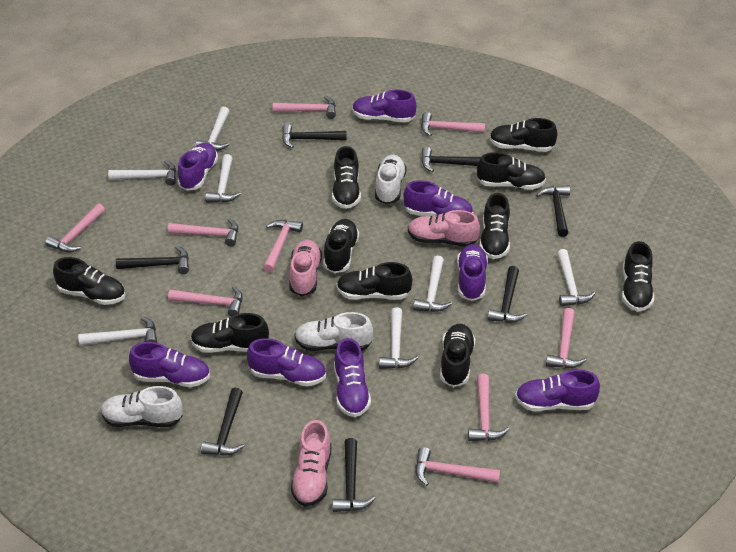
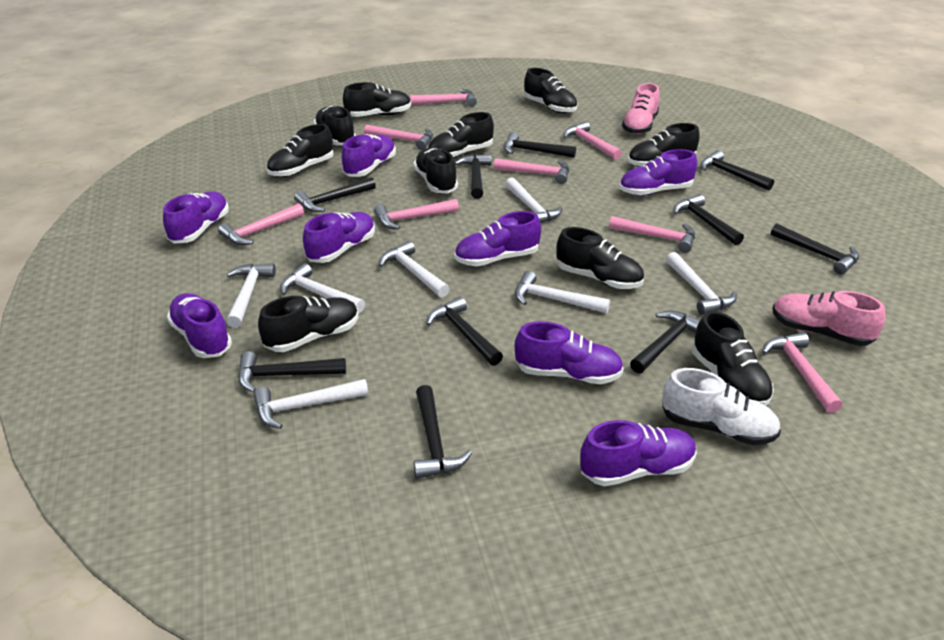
black hammer: [116,246,189,274] [201,388,245,456] [282,124,347,148] [332,438,376,512] [422,147,481,172] [488,266,527,323] [536,185,570,237] = 7 -> [238,351,346,393] [294,177,376,212] [413,385,472,479] [426,297,503,366] [455,154,491,199] [504,132,576,158] [630,311,700,373] [673,194,744,245] [700,150,774,191] [771,224,859,274] = 10
pink hammer: [45,204,105,252] [168,218,238,246] [168,286,243,317] [263,220,303,273] [273,96,336,119] [416,447,500,486] [421,112,485,136] [468,374,509,441] [546,308,586,368] = 9 -> [218,203,304,245] [364,124,433,150] [374,199,459,230] [410,89,477,107] [494,158,569,184] [563,121,622,160] [609,216,695,253] [762,332,842,413] = 8
pink shoe: [289,239,322,296] [291,420,331,507] [408,210,480,247] = 3 -> [622,83,660,134] [772,291,886,346] = 2
white shoe: [101,386,183,427] [295,312,373,351] [375,155,407,204] = 3 -> [662,368,781,445] = 1

